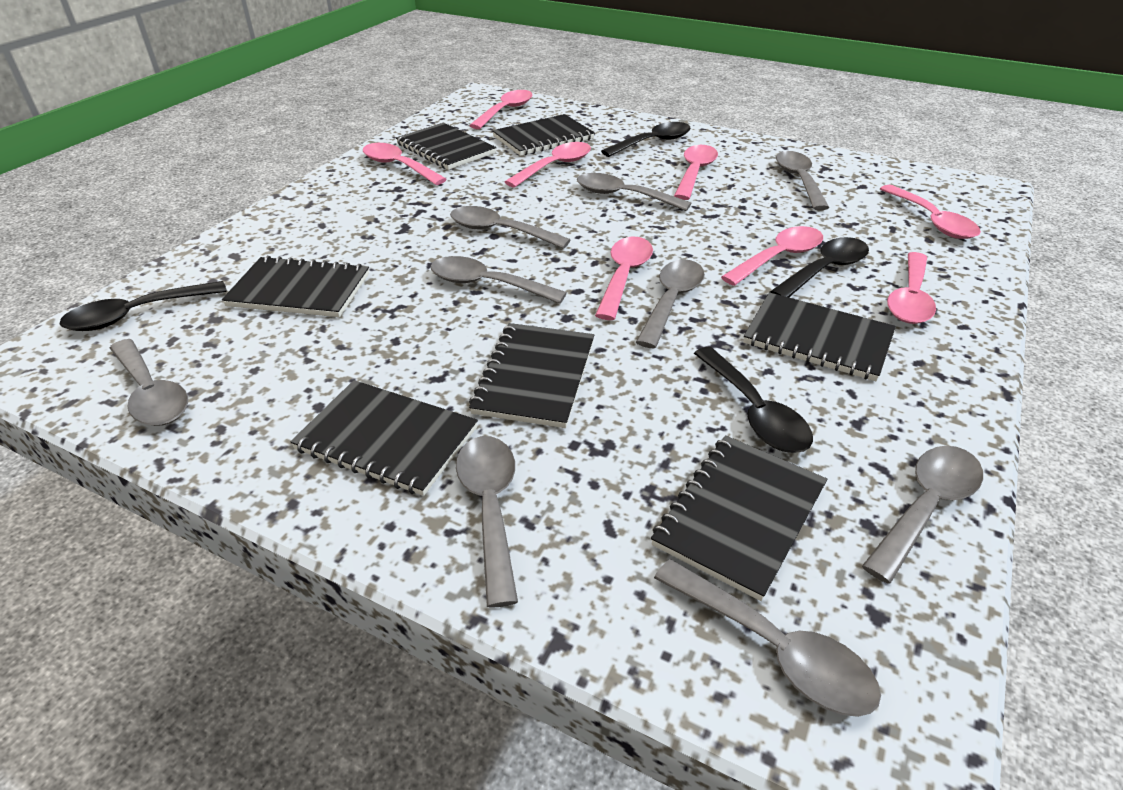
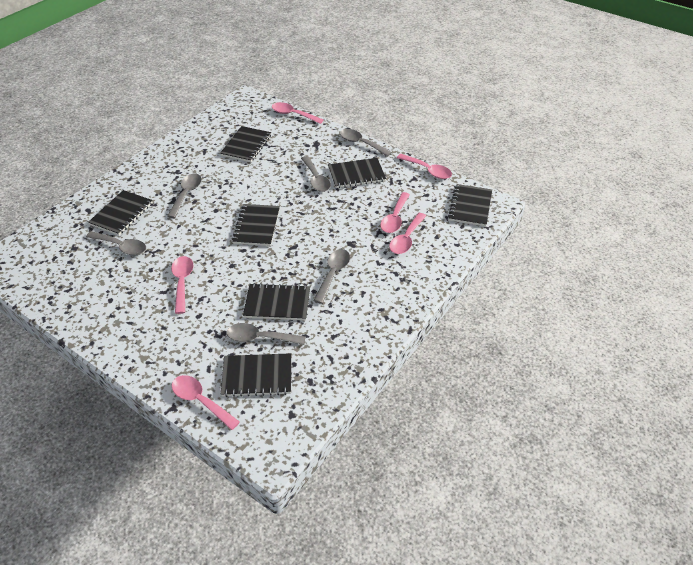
black spoon: [59,281,227,331] [601,122,691,157] [694,347,813,453] [770,237,869,297] = 4 -> none = 0
grey spoon: [110,339,188,426] [430,256,567,304] [450,206,570,249] [456,436,518,608] [577,173,691,211] [636,259,705,348] [654,559,881,717] [776,151,829,210] [862,446,983,584] = 9 -> [86,231,146,256] [167,174,202,218] [226,323,306,345] [301,156,331,192] [314,249,350,304] [340,129,392,156] = 6
pink spoon: [363,143,447,185] [469,90,532,129] [505,142,591,188] [595,237,653,320] [674,145,718,200] [721,226,823,286] [880,185,981,239] [887,252,936,324] = 8 -> [171,256,193,314] [172,375,240,430] [272,102,324,124] [380,192,410,233] [389,213,426,254] [397,154,452,179] = 6

